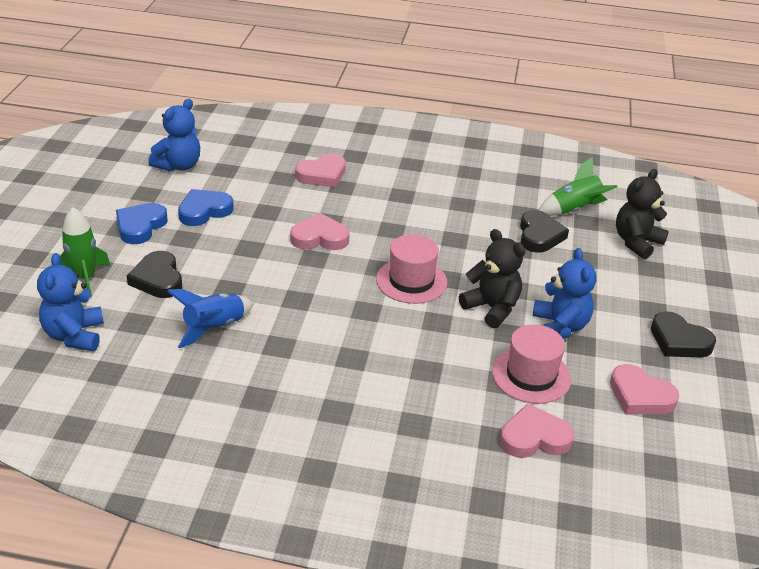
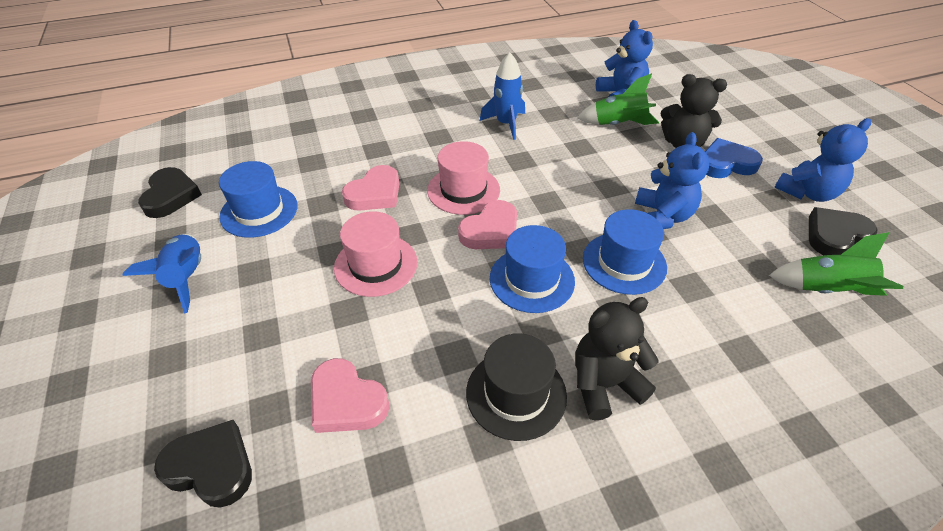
black hat: none = 0 -> [466,333,567,441] = 1
blue hat: none = 0 -> [219,161,298,238] [490,225,575,313] [583,209,667,295] = 3
blue heart: [116,203,168,244] [178,189,234,226] = 2 -> [705,138,763,178] = 1
blue rocket: [167,289,253,348] = 1 -> [123,234,201,314] [480,52,525,140] = 2
pink heart: [290,213,350,250] [295,153,346,188] [500,403,574,458] [610,364,679,414] = 4 -> [311,358,390,433] [342,165,399,211] [458,200,517,249] = 3

